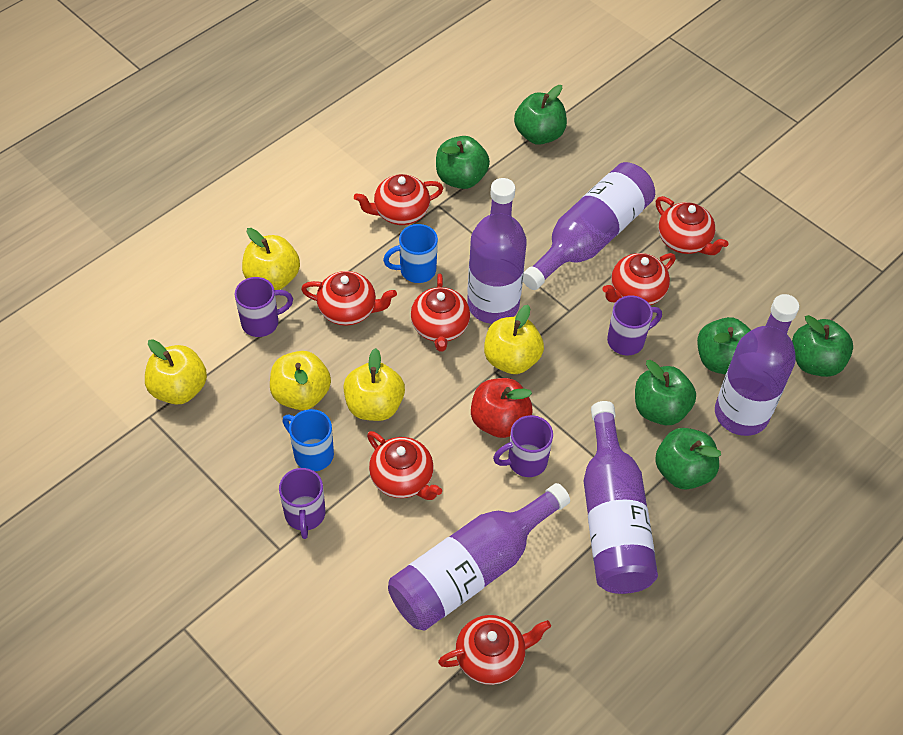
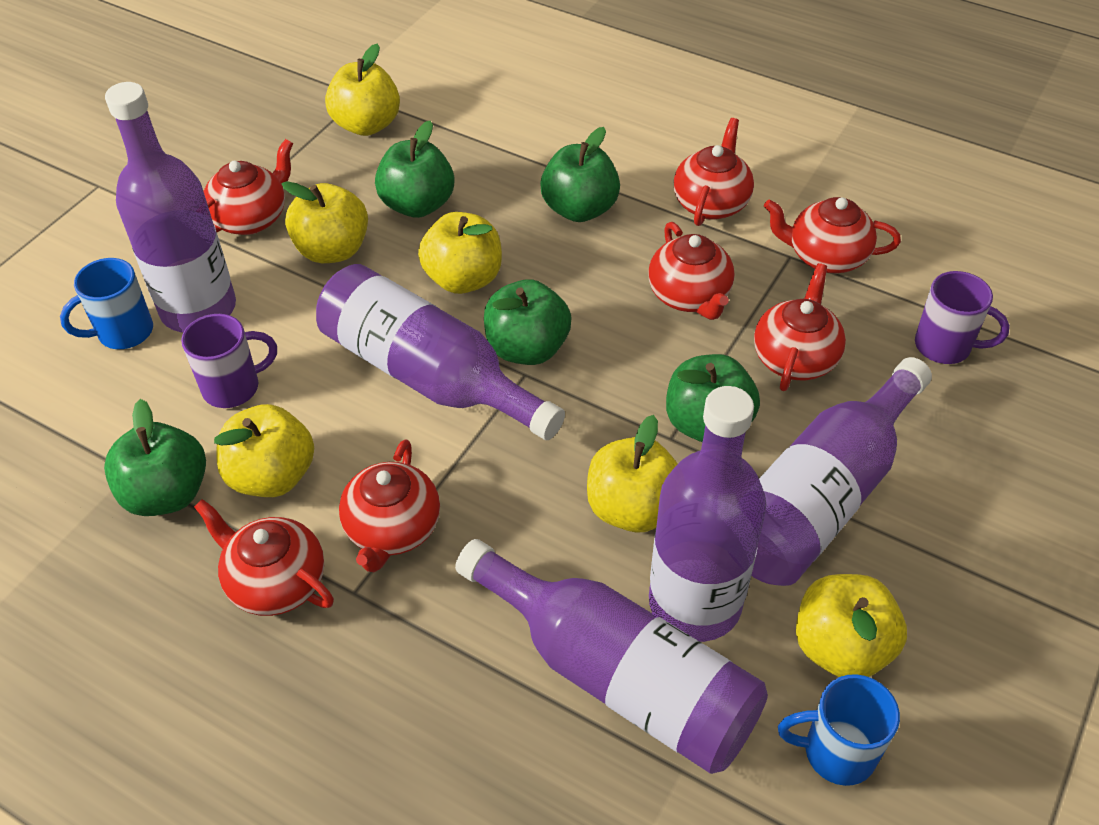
green apple: [436,136,490,189] [514,85,567,145] [635,360,696,425] [655,428,721,490] [697,317,751,375] [792,315,853,377] = 6 -> [104,399,206,516] [375,121,455,218] [484,279,572,365] [540,127,620,222] [666,354,760,442] = 5
purple mug: [234,277,293,337] [279,468,325,539] [493,415,553,477] [607,295,662,355] = 4 -> [181,314,277,408] [915,271,1010,364] = 2
red apple: [471,378,532,438] = 1 -> none = 0
yellow apple: [145,339,207,405] [242,228,300,290] [270,351,331,410] [343,348,405,421] [484,305,544,374] = 5 -> [214,404,314,497] [282,181,368,263] [325,44,400,136] [418,212,502,294] [587,415,678,533] [796,574,907,677] = 6

